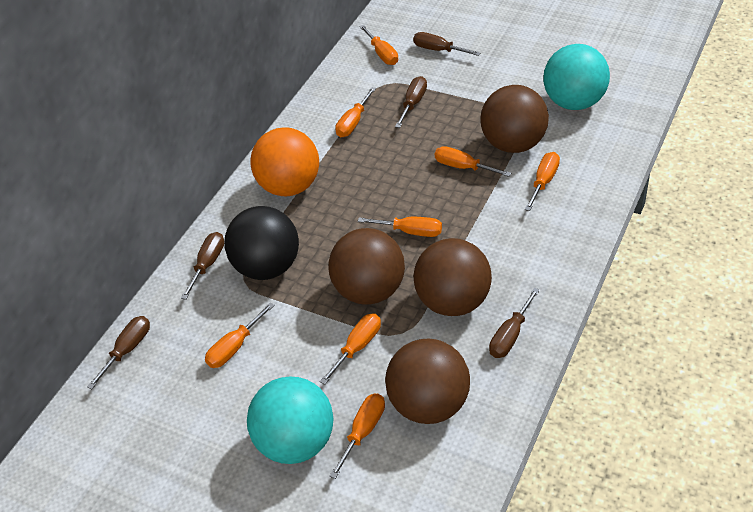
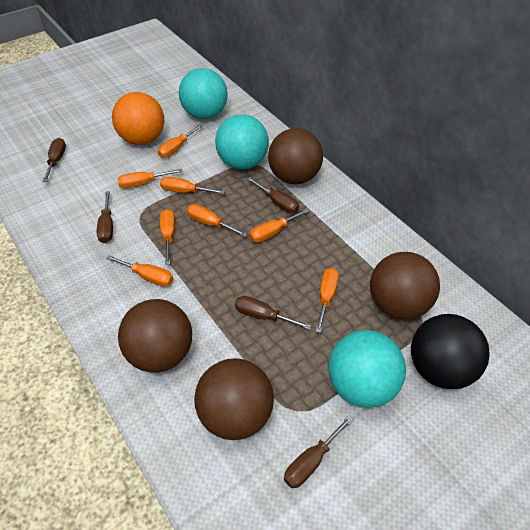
turquoise ball: [247,377,334,464] [543,44,610,110] = 2 -> [179,68,228,119] [215,114,269,169] [328,330,406,408] = 3

